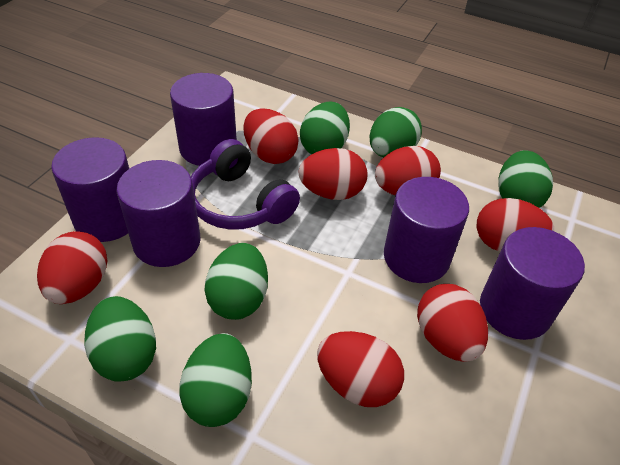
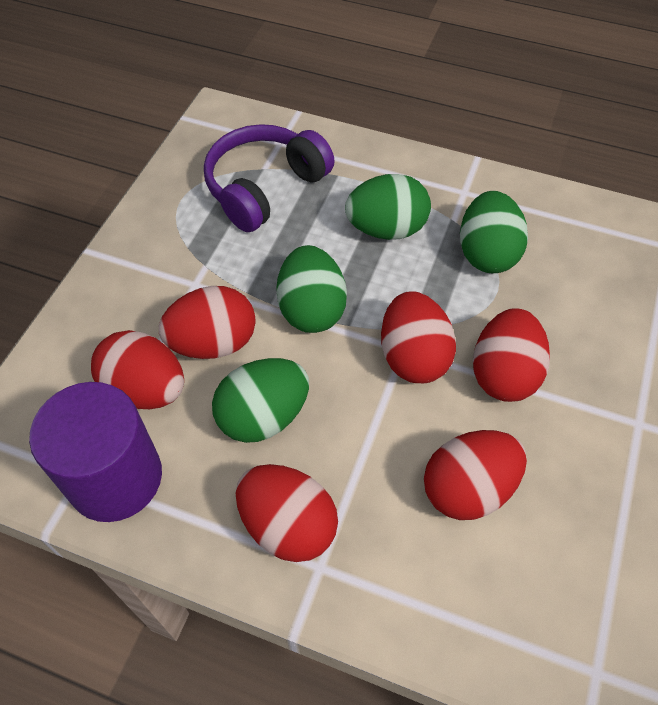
green egg: [84,296,156,381] [179,333,252,427] [205,243,268,320] [300,101,350,154] [370,107,422,157] [498,150,553,208] = 6 -> [212,358,309,443] [276,245,347,333] [345,174,431,240] [460,191,528,273] = 4
purple cylinder: [51,137,129,242] [116,160,200,267] [170,73,237,166] [384,177,469,283] [480,227,585,340] = 5 -> [29,382,162,522] = 1
red egg: [37,231,107,304] [243,109,299,164] [298,148,368,200] [317,331,404,407] [375,146,441,195] [417,284,488,362] [477,198,554,252] = 7 -> [91,330,184,409] [159,286,256,359] [236,464,338,562] [381,291,456,383] [424,430,527,520] [473,308,550,402] = 6

